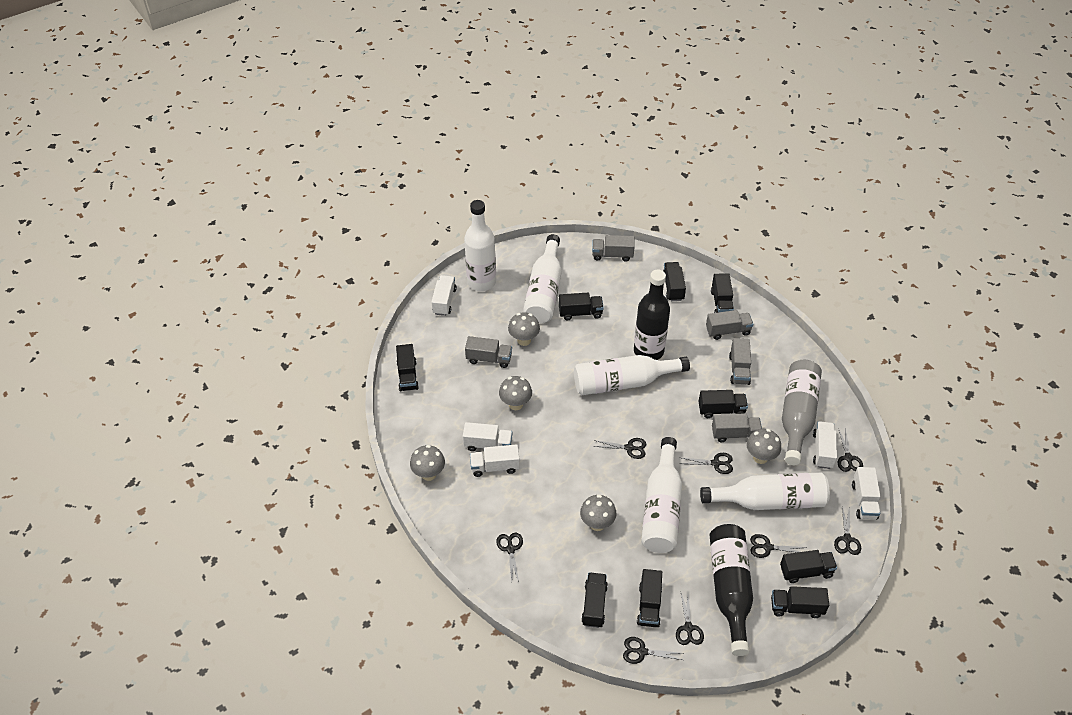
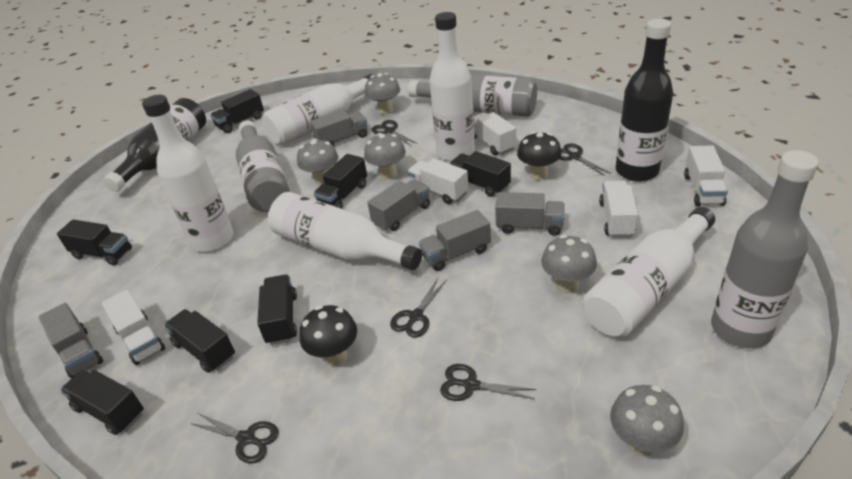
black mushroom: none = 0 -> [299,305,357,366] [517,132,562,180] = 2
black scissors: [496,533,523,582] [593,438,646,459] [623,637,682,664] [676,594,704,645] [680,453,733,474] [750,534,807,558] [834,506,861,555] [838,428,863,472] = 8 -> [190,413,279,463] [372,120,417,146] [390,278,447,338] [440,364,537,401] [560,143,611,176] = 5
black truck: [396,344,419,391] [559,293,604,320] [581,572,608,628] [637,569,662,627] [663,262,686,301] [698,390,748,418] [711,273,734,313] [771,586,829,618] [780,550,837,583] = 9 -> [57,220,132,266] [60,370,144,435] [164,309,235,373] [210,89,264,133] [257,275,297,345] [314,154,367,209] [449,151,511,197] = 7
grey bottle: [782,360,822,465] = 1 -> [236,120,290,212] [408,75,537,117] [711,150,819,348] = 3

